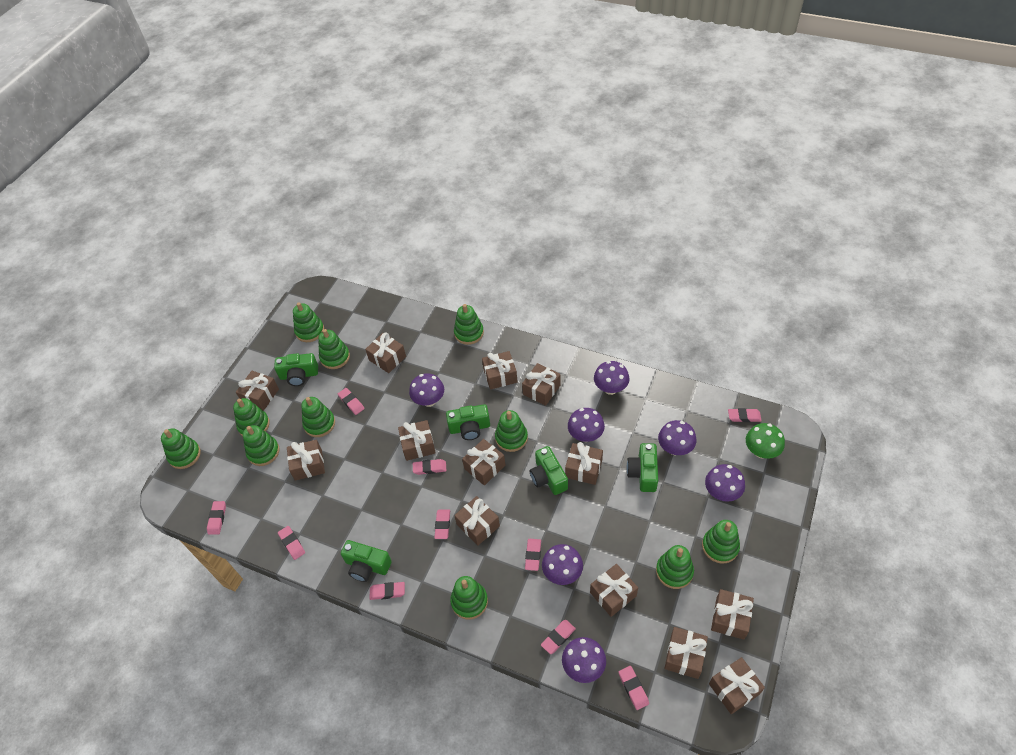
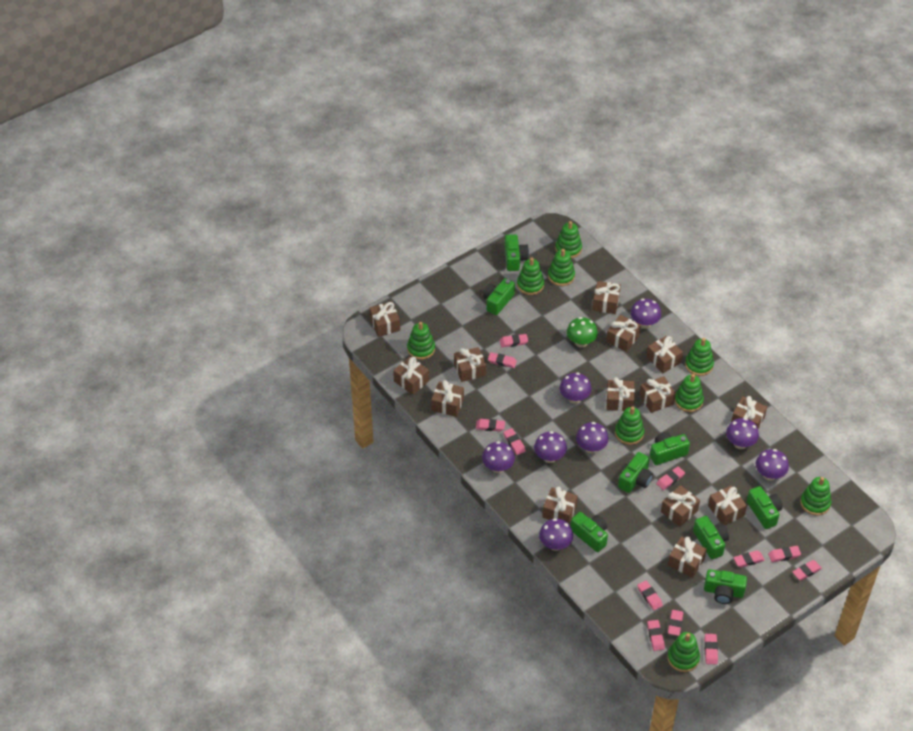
brown gift: [236,371,279,411] [287,440,325,481] [365,333,406,373] [398,420,436,461] [454,496,500,546] [462,439,505,485] [482,351,518,390] [522,363,561,406] [565,442,603,485] [590,564,638,617] [664,627,708,679] [709,657,765,714] [711,589,754,640] = 13 -> [369,302,400,337] [393,357,429,395] [431,380,464,417] [454,347,486,382] [542,486,578,524] [592,281,621,314] [606,315,641,352] [606,377,635,411] [640,376,676,413] [646,336,683,373] [661,485,700,527] [668,536,707,578] [708,485,747,525] [731,396,767,429] = 14
green camera: [274,353,318,386] [341,540,392,582] [446,404,490,440] [530,446,568,495] [627,443,658,492] = 5 -> [483,278,515,315] [505,234,529,271] [571,512,608,552] [618,452,653,493] [650,432,690,465] [693,516,729,559] [704,569,747,604] [747,486,783,529] = 8
green stacking toy: [161,428,201,469] [233,398,270,436] [243,425,280,466] [293,302,324,342] [301,397,335,437] [318,329,350,369] [450,576,488,620] [454,304,484,345] [495,410,528,452] [656,545,694,589] [702,520,740,564] = 11 -> [407,322,435,360] [517,258,544,295] [548,249,575,286] [555,221,582,258] [615,406,644,445] [667,632,700,672] [675,374,704,412] [685,338,714,376] [800,477,831,516] = 9
pink eraser: [207,501,226,535] [278,526,305,560] [338,388,365,415] [370,582,405,600] [413,459,447,475] [434,509,450,539] [525,539,541,571] [541,620,576,654] [619,666,649,710] [728,408,762,422] = 10 -> [476,419,505,431] [488,352,517,368] [500,334,528,347] [503,428,526,455] [637,580,663,610] [647,620,665,651] [656,466,685,490] [668,610,683,636] [705,634,718,664] [733,550,765,567] [768,546,801,562] [793,560,822,580] = 12
purple mushroom: [409,373,444,407] [542,544,583,585] [562,637,606,683] [568,408,605,442] [594,361,630,395] [658,420,696,455] [705,464,745,502] = 7 -> [482,441,515,473] [534,431,567,463] [539,518,573,551] [560,373,591,404] [576,422,609,454] [631,299,661,329] [726,418,759,449] [756,449,789,481] = 8

